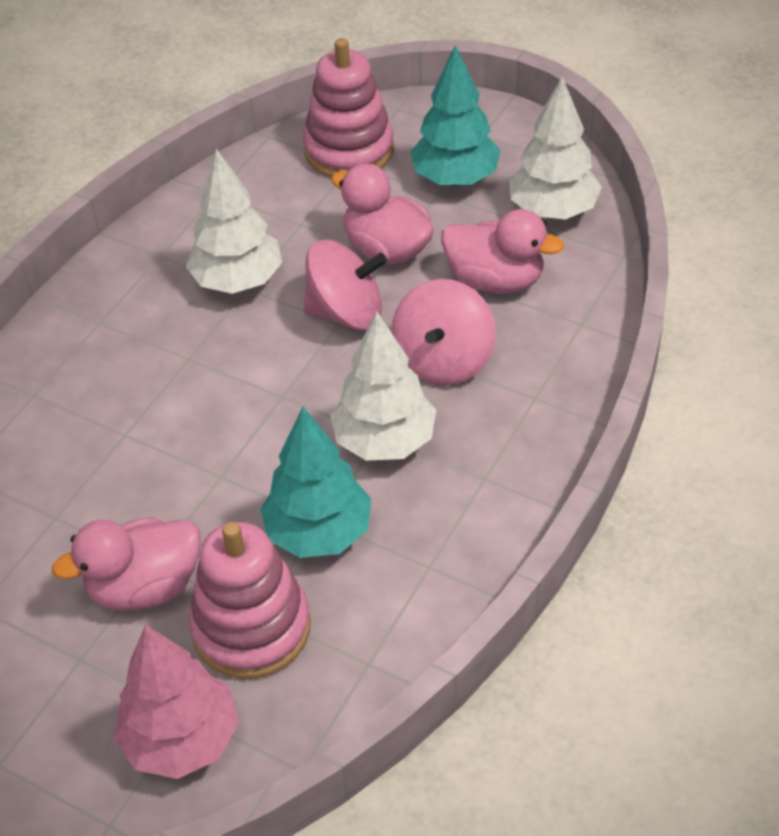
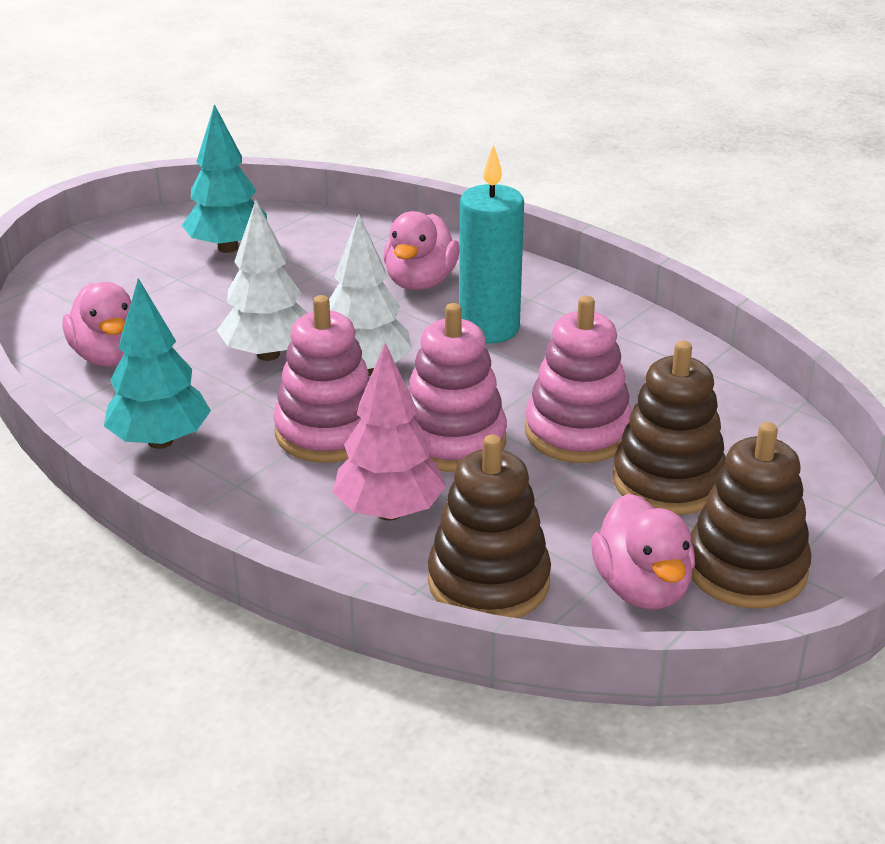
brown stacking toy: none = 0 -> [428,435,551,618] [613,341,726,515] [691,422,811,609] = 3
pink spinning top: [304,240,387,330] [392,279,496,385] = 2 -> none = 0
pink stacking toy: [189,522,310,679] [303,38,394,178] = 2 -> [273,295,369,463] [408,303,507,472] [525,296,632,463] = 3
turquoise candle: none = 0 -> [459,144,524,343] = 1
white tree: [186,149,282,294] [330,312,436,461] [509,77,602,219] = 3 -> [217,200,307,361] [329,214,412,376] = 2

